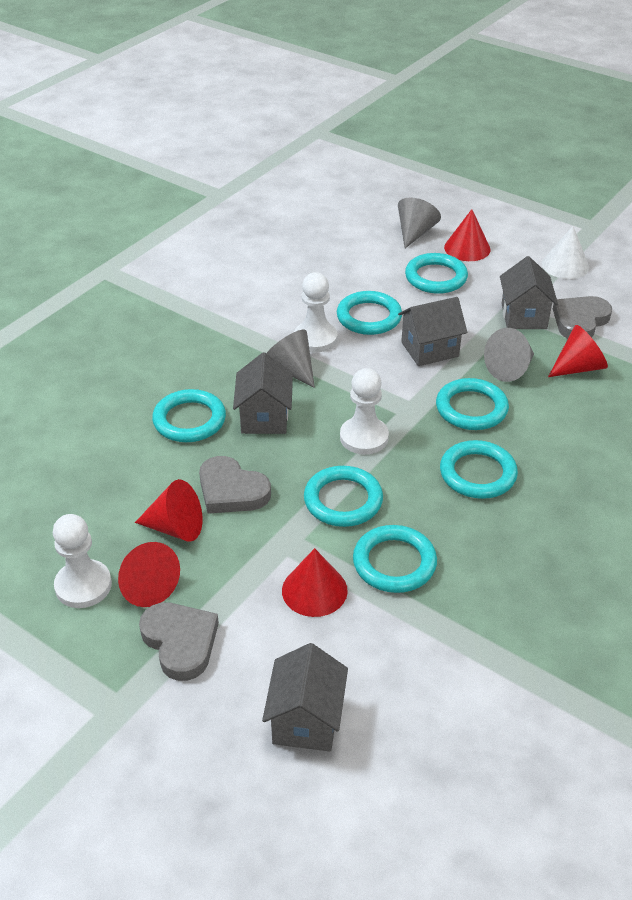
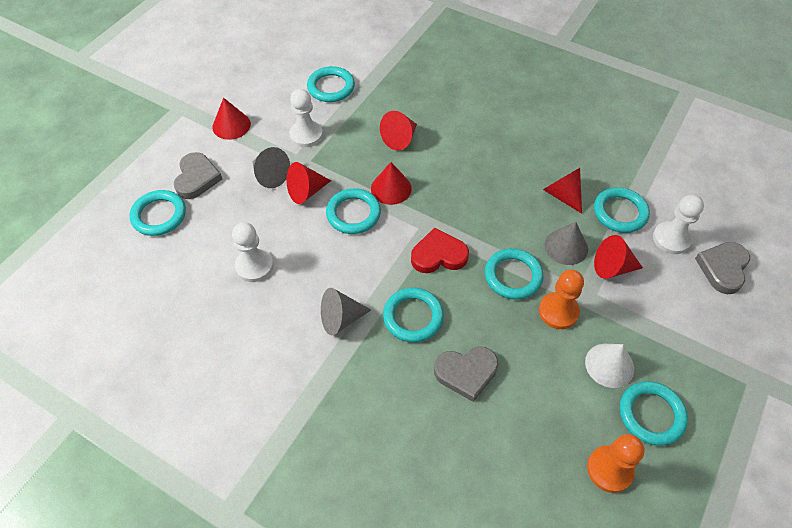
grey house: [233,352,293,434] [262,643,348,751] [398,297,467,366] [500,256,558,329] = 4 -> none = 0
orange pawn: none = 0 -> [539,270,584,329] [587,434,645,493] = 2
red cone: [118,542,180,607] [135,479,202,542] [282,548,348,617] [444,209,491,261] [548,325,608,377] = 5 -> [212,98,251,140] [287,162,331,204] [371,162,412,205] [380,111,417,150] [543,168,582,214] [594,235,643,279] = 6
red heart: none = 0 -> [411,227,469,273] = 1

